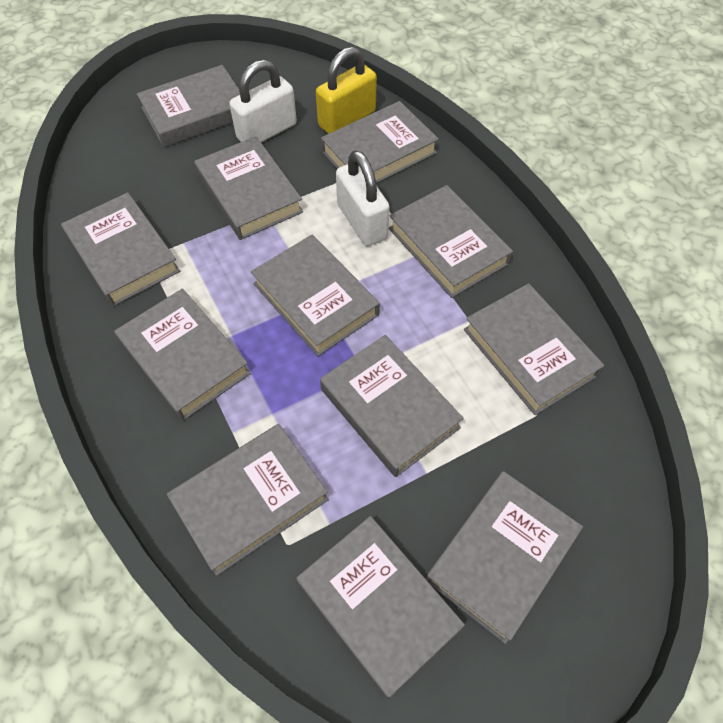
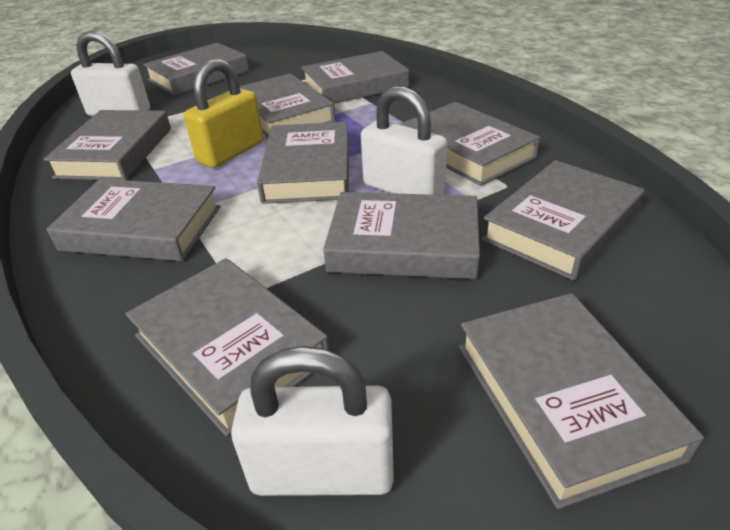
grey book: [61,192,180,307] [114,288,251,421] [137,65,240,147] [167,424,329,576] [194,136,303,240] [251,235,380,356] [296,516,465,699] [320,335,464,477] [321,101,439,184] [389,185,513,298] [426,471,583,644] [464,283,604,415] = 12 -> [43,110,171,180] [47,179,221,261] [125,258,330,437] [143,43,249,96] [239,73,336,138] [257,122,349,204] [301,51,409,104] [323,192,480,279] [400,102,540,186] [459,293,704,509] [482,160,645,281] = 11
white padlock: [229,60,297,143] [336,150,390,246] = 2 -> [71,31,150,116] [231,346,394,496] [361,87,447,195] = 3

